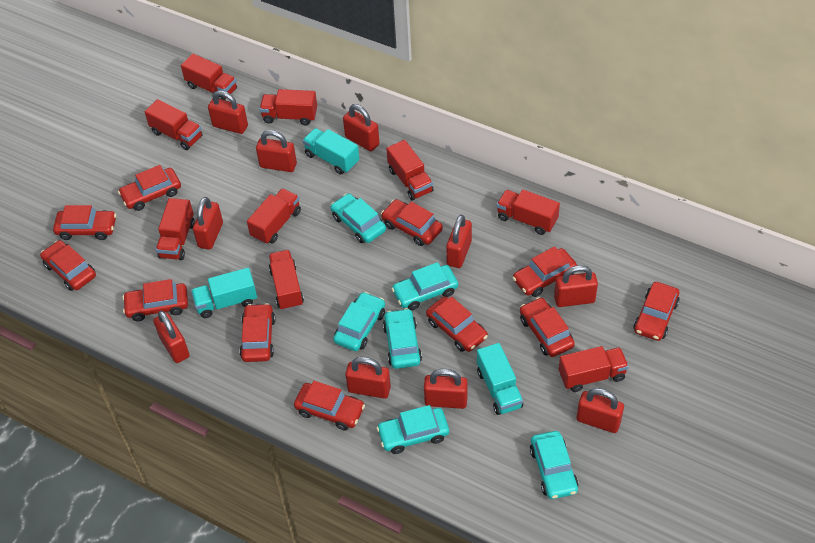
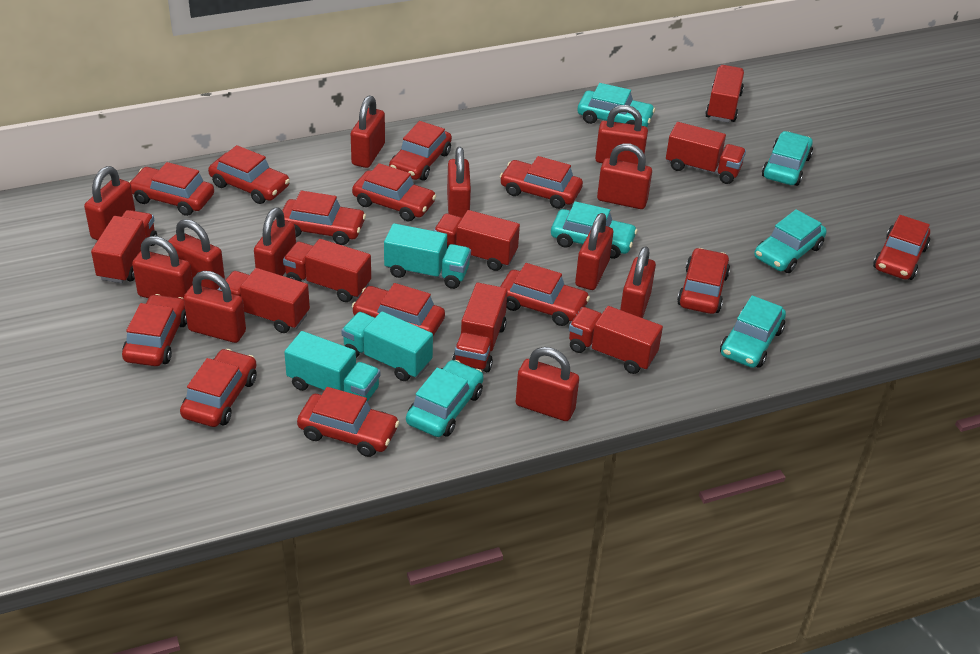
red car: [40,240,96,291] [53,205,116,240] [118,165,181,211] [122,279,188,321] [239,303,276,362] [294,381,365,430] [381,199,443,246] [426,296,488,352] [512,246,577,297] [520,297,575,357] [633,282,680,341] = 11 -> [122,294,187,366] [129,162,214,216] [180,349,257,427] [208,145,290,204] [282,191,366,245] [297,387,400,457] [352,163,436,221] [352,283,445,336] [389,121,452,181] [500,156,583,209] [500,263,590,326] [677,248,730,314] [873,215,930,280] = 13
red padlock: [153,311,190,363] [193,197,223,250] [208,90,248,134] [256,130,297,172] [343,104,380,151] [345,357,391,399] [424,369,468,409] [446,215,472,268] [554,265,598,307] [576,388,624,433] = 10 -> [84,166,135,240] [132,236,193,298] [168,219,225,290] [184,271,246,343] [254,207,296,276] [351,96,385,168] [447,147,471,218] [516,347,579,421] [575,213,613,290] [595,105,648,164] [597,143,652,209] [620,246,656,318] = 12
red truck: [145,99,203,150] [156,198,195,260] [181,54,237,100] [247,188,301,244] [259,89,317,126] [269,250,304,310] [386,140,434,201] [497,189,560,235] [559,346,629,392] = 9 -> [91,210,157,283] [218,268,310,333] [283,239,371,302] [434,210,520,271] [452,283,508,372] [569,306,663,374] [666,122,746,184] [705,65,744,123] = 8

